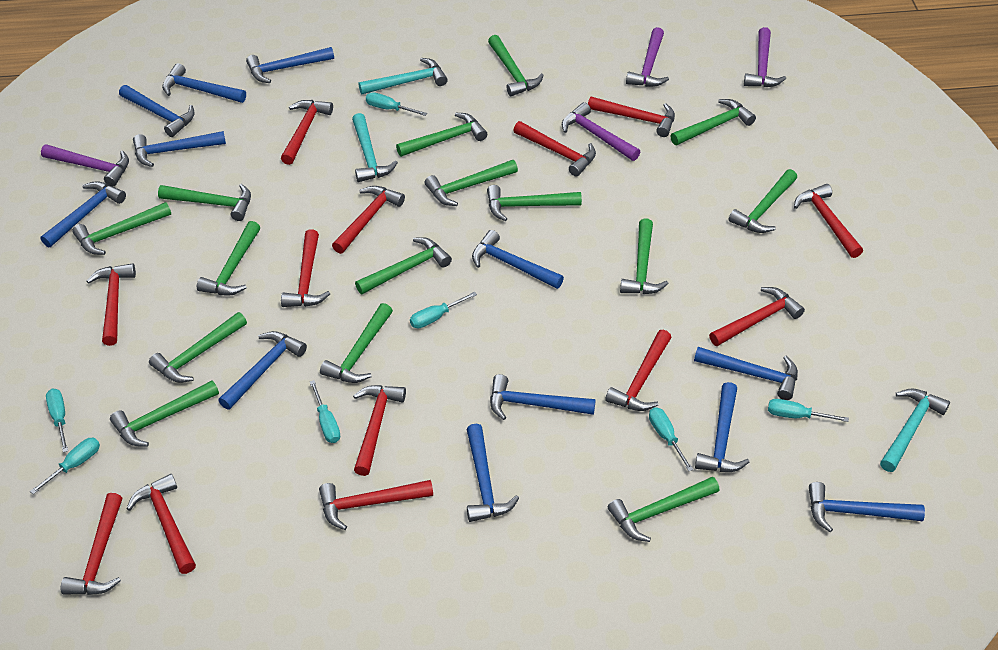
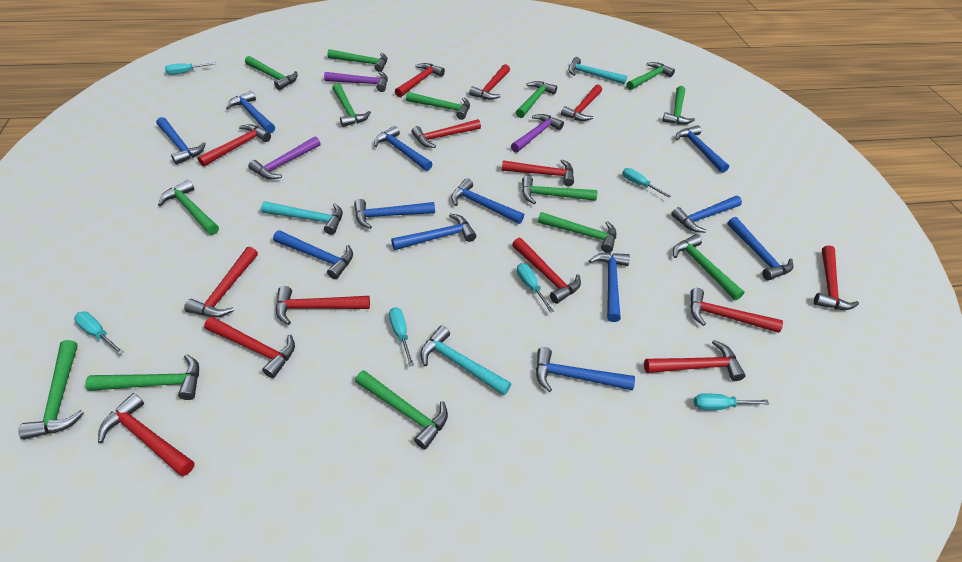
green hammer: [72,202,171,255] [110,380,219,447] [149,312,247,383] [158,184,251,221] [197,221,261,296] [320,303,393,383] [355,237,452,294] [396,113,487,157] [424,160,518,206] [487,185,582,221] [488,35,544,96] [608,477,720,542] [620,218,668,294] [670,99,756,145] [729,169,797,233] = 15 -> [18,340,84,440] [85,354,199,400] [158,180,219,235] [245,56,298,90] [327,49,387,72] [332,83,371,127] [355,370,448,449] [406,92,470,120] [516,81,557,118] [522,176,598,204] [538,212,616,253] [626,62,675,90] [662,86,695,125] [673,234,745,301] = 14
purple hammer: [41,144,129,187] [562,102,640,161] [626,27,669,87] [744,27,786,87] = 4 -> [248,136,321,179] [324,71,388,92] [511,114,564,153] = 3
red hammer: [61,493,122,595] [86,263,136,346] [127,474,196,574] [281,100,333,165] [281,230,330,307] [319,480,433,530] [332,186,405,254] [353,385,406,476] [513,121,596,177] [588,97,675,137] [605,330,672,411] [709,287,805,346] [794,184,863,258] = 13 -> [98,393,195,476] [184,247,258,318] [197,124,271,167] [204,317,295,378] [276,286,370,325] [395,63,445,97] [411,119,481,148] [469,64,510,100] [502,159,574,186] [512,238,581,304] [561,85,602,121] [644,340,745,381] [690,288,783,333] [814,245,859,310] = 14
turquoise screwdriver: [30,438,100,494] [46,389,68,453] [310,380,340,443] [366,92,427,116] [410,292,477,328] [649,407,693,471] [768,399,849,422] = 7 -> [74,311,124,355] [165,63,216,75] [389,307,414,367] [517,263,554,313] [622,168,671,198] [694,393,769,410] = 6

